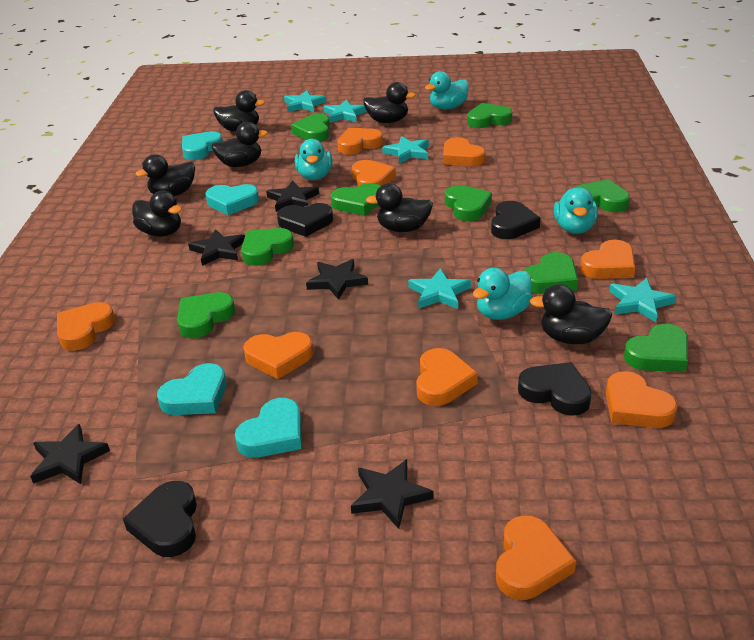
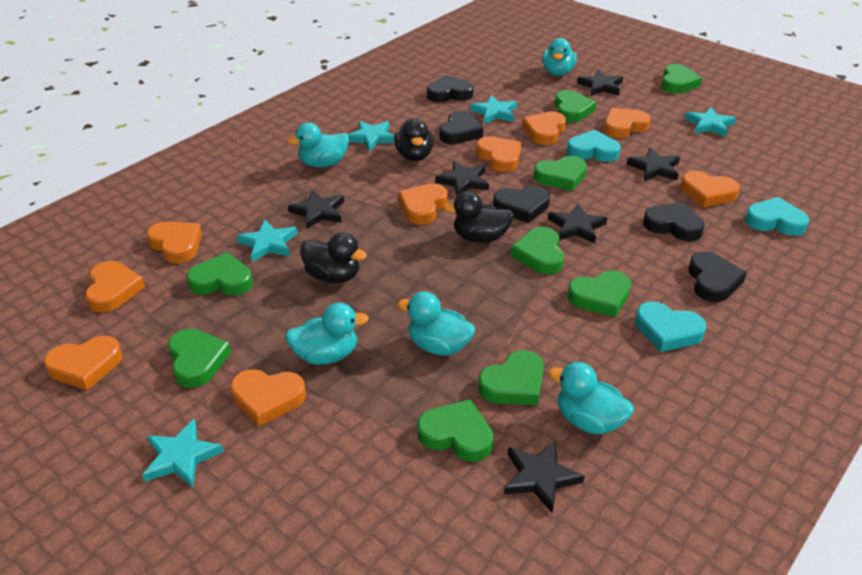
black duck: [132,191,182,237] [135,154,195,196] [211,122,268,167] [213,90,265,132] [363,82,416,123] [366,183,433,232] [530,284,612,344] = 7 -> [300,232,367,283] [394,119,434,161] [443,191,514,243] = 3
black heart: [123,481,197,557] [277,203,333,237] [491,201,540,239] [518,362,592,416] = 4 -> [427,75,473,102] [439,110,483,144] [493,186,550,223] [643,202,705,241] [688,251,747,302] = 5
black star: [30,424,110,484] [188,229,245,266] [266,181,319,212] [306,259,368,300] [351,459,434,529] = 5 -> [288,190,344,229] [435,161,489,195] [504,441,585,513] [548,203,607,244] [577,70,623,96] [627,148,680,181] = 6
turquoise duck: [295,139,333,180] [425,71,469,110] [473,268,533,320] [554,188,598,234] = 4 -> [285,303,369,365] [287,123,349,167] [397,291,475,356] [542,38,577,76] [548,362,634,434] = 5
turquoise heart: [157,363,227,415] [182,131,223,160] [205,184,259,215] [235,398,302,458] = 4 -> [567,130,621,162] [635,301,706,352] [745,197,809,236] = 3

